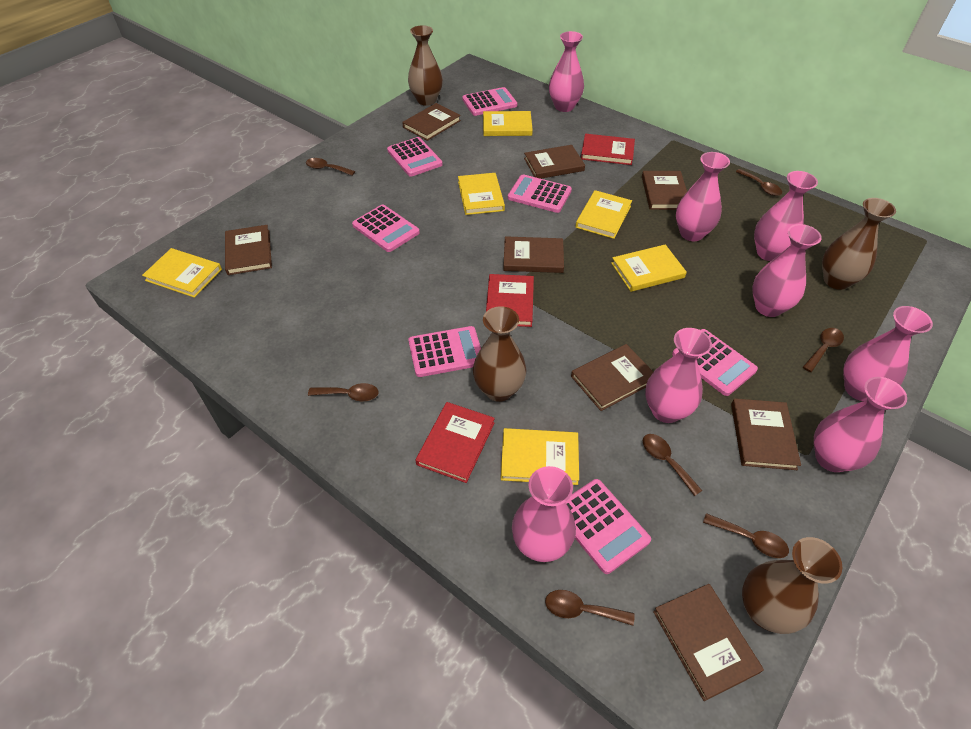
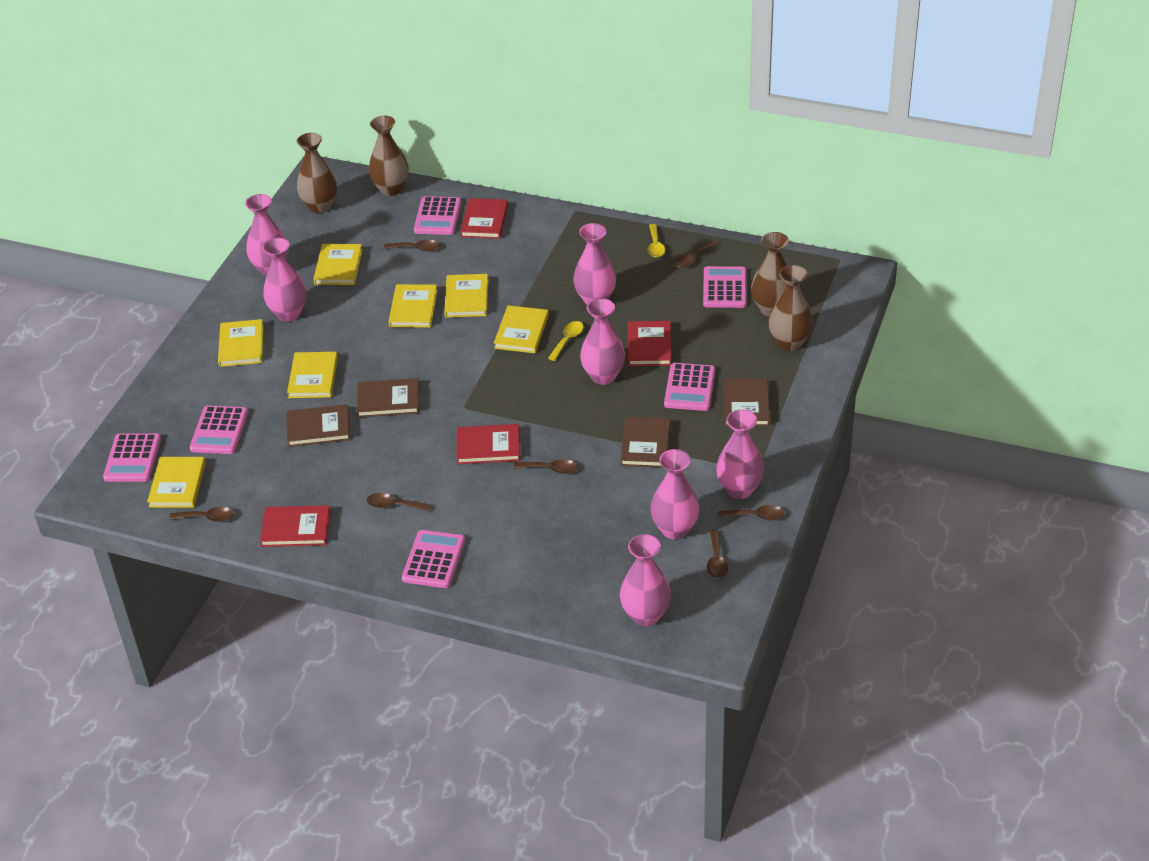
brown book: [225,225,272,275] [402,103,461,141] [503,236,564,273] [524,145,585,179] [571,344,653,411] [642,171,687,210] [653,584,764,701] [731,399,801,470] = 8 -> [287,404,350,447] [357,378,419,418] [621,416,671,468] [723,378,770,426] = 4
pink calculator: [352,205,420,252] [387,137,443,177] [409,326,481,377] [462,87,517,116] [508,174,572,213] [565,479,651,574] [672,329,758,396] = 7 -> [103,433,161,482] [190,405,248,454] [402,530,465,588] [414,196,461,235] [664,363,715,411] [703,266,747,308] = 6
pink vase: [512,466,576,562] [549,31,584,112] [645,328,712,423] [676,152,730,241] [752,224,822,317] [754,171,818,261] [814,377,907,472] [843,306,933,401] = 8 -> [245,194,288,276] [262,238,307,321] [573,223,616,305] [580,298,625,385] [620,534,671,626] [651,449,700,539] [716,410,764,499] = 7
red book: [415,402,495,483] [486,274,534,327] [581,134,635,165] = 3 -> [260,505,331,547] [457,424,520,464] [460,198,508,239] [628,321,671,366] = 4
yellow book: [142,248,222,298] [458,173,505,215] [483,111,533,136] [501,428,579,485] [575,190,632,239] [611,245,687,292] = 6 -> [147,457,206,508] [218,319,264,367] [287,352,338,398] [314,244,363,285] [389,284,438,328] [444,274,488,318] [494,305,549,353] = 7
yellow spoon: none = 0 -> [548,321,584,361] [648,224,665,258] = 2

